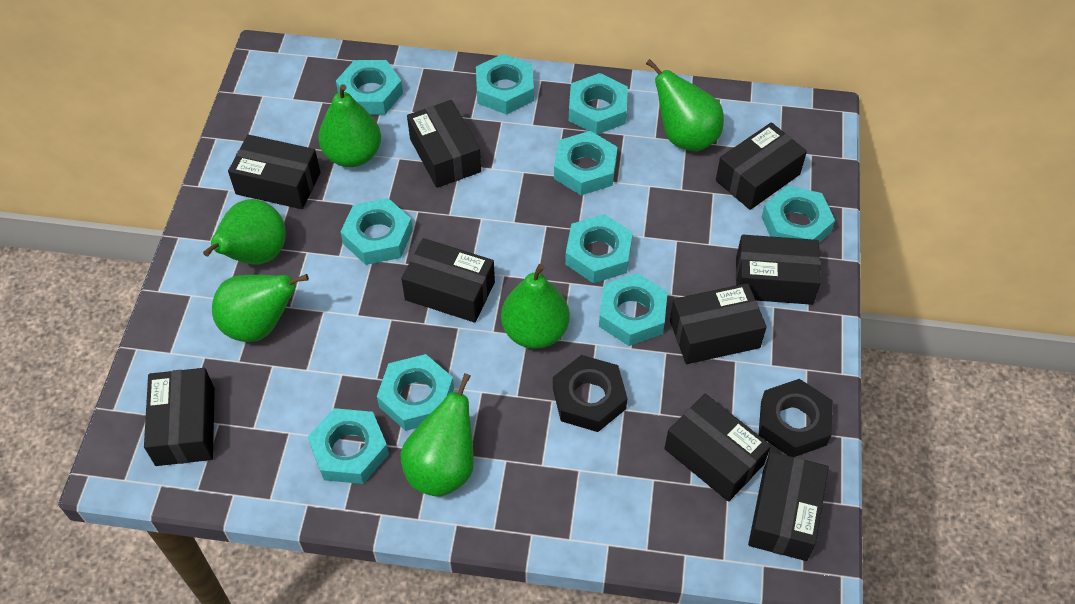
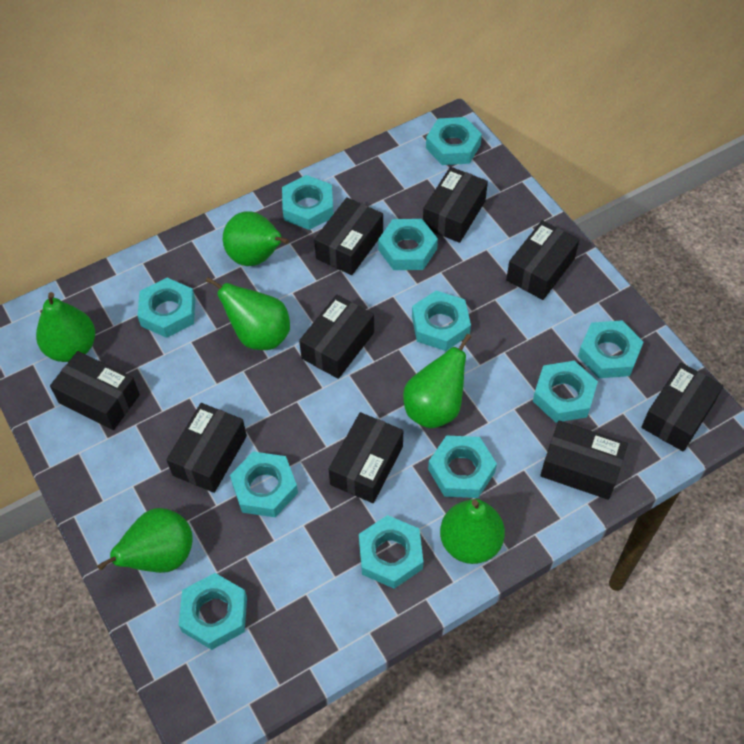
black nut: [553,355,628,432] [759,379,833,457] = 2 -> none = 0
turquoise nut: [308,408,389,484] [336,60,403,115] [340,198,413,265] [377,354,454,431] [476,54,534,115] [554,131,617,195] [565,214,633,283] [569,73,628,135] [599,273,668,346] [762,185,835,243] = 10 -> [137,278,195,338] [179,573,247,650] [230,452,298,517] [282,175,334,230] [359,515,423,589] [378,219,438,270] [412,291,471,351] [426,117,482,165] [428,435,497,498] [533,361,598,423] [578,320,643,378] = 11

